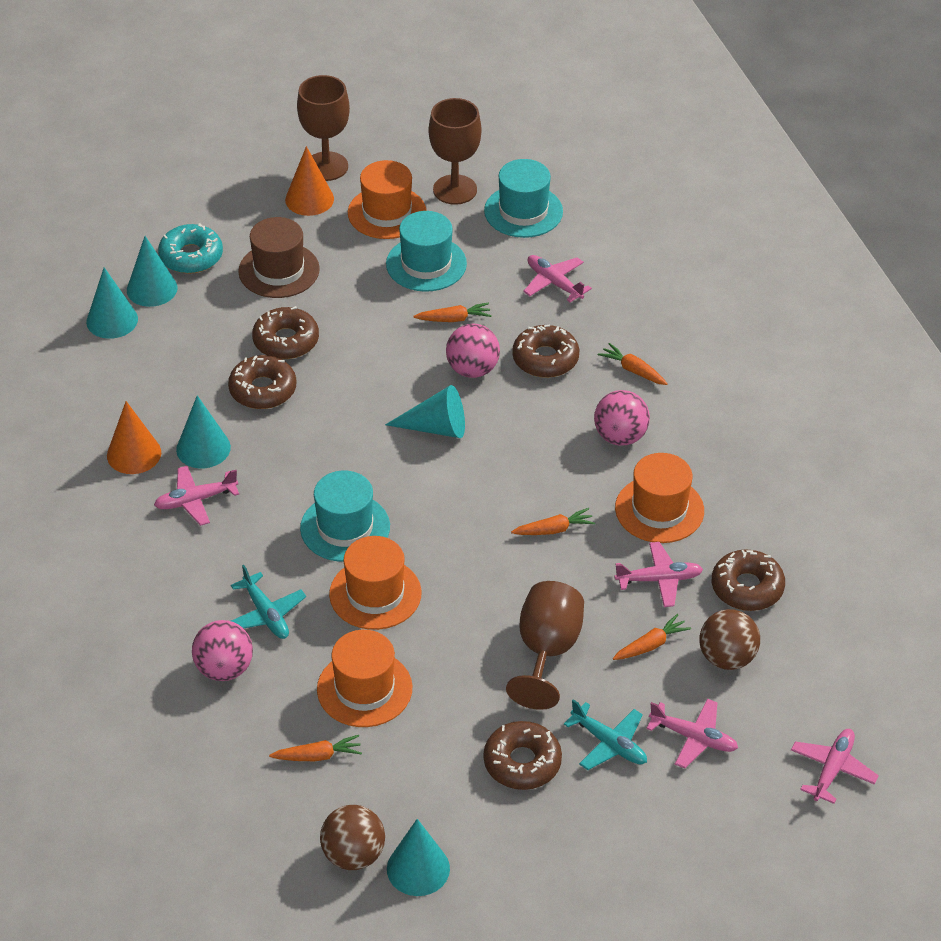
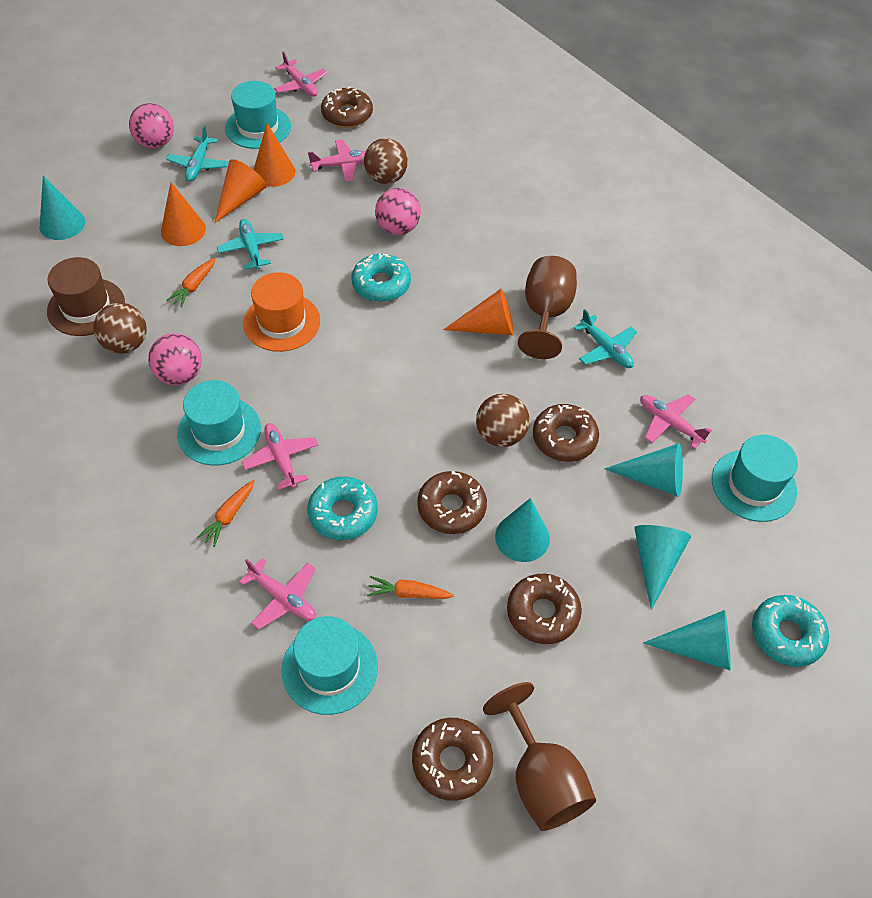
brown ball: [320,805,385,870] [700,609,760,670] = 2 -> [94,303,147,354] [364,138,408,184] [476,394,530,447] = 3
brown goblet: [297,75,350,181] [429,98,482,205] [506,581,584,710] = 3 -> [483,682,596,831] [518,256,577,359] = 2
orange carrot: [269,735,362,761] [413,302,492,322] [511,508,595,535] [598,343,668,385] [613,614,691,660] = 5 -> [166,258,216,307] [197,480,255,547] [367,576,454,599] = 3
orange cone: [107,401,161,474] [285,146,334,216] = 2 -> [161,182,206,246] [215,159,267,223] [254,123,295,187] [443,289,514,335] = 4
orange hat: [317,630,412,727] [329,536,422,630] [348,160,426,239] [615,453,704,543] = 4 -> [243,272,320,352] = 1
turquoise donut: [158,223,223,274] = 1 -> [308,477,378,540] [351,253,411,302] [752,595,829,667] = 3
turquoise hat: [300,471,390,562] [386,211,467,292] [484,159,563,238] = 3 -> [177,380,261,466] [225,81,291,149] [282,616,378,715] [712,435,798,522] = 4
turquoise plane: [231,565,306,639] [564,699,647,770] = 2 -> [166,126,229,182] [217,219,284,270] [573,309,637,368] = 3

